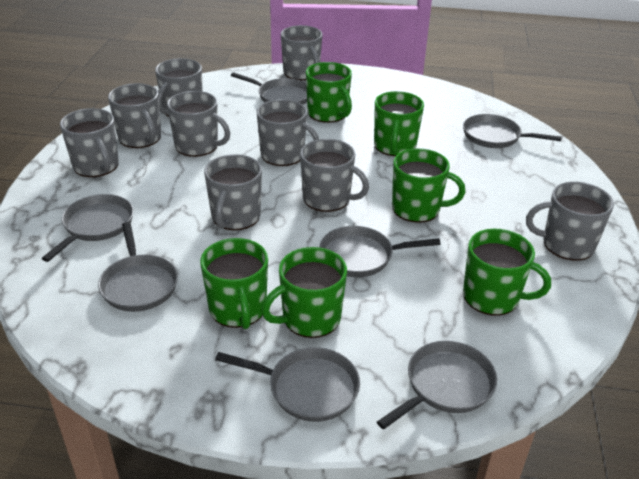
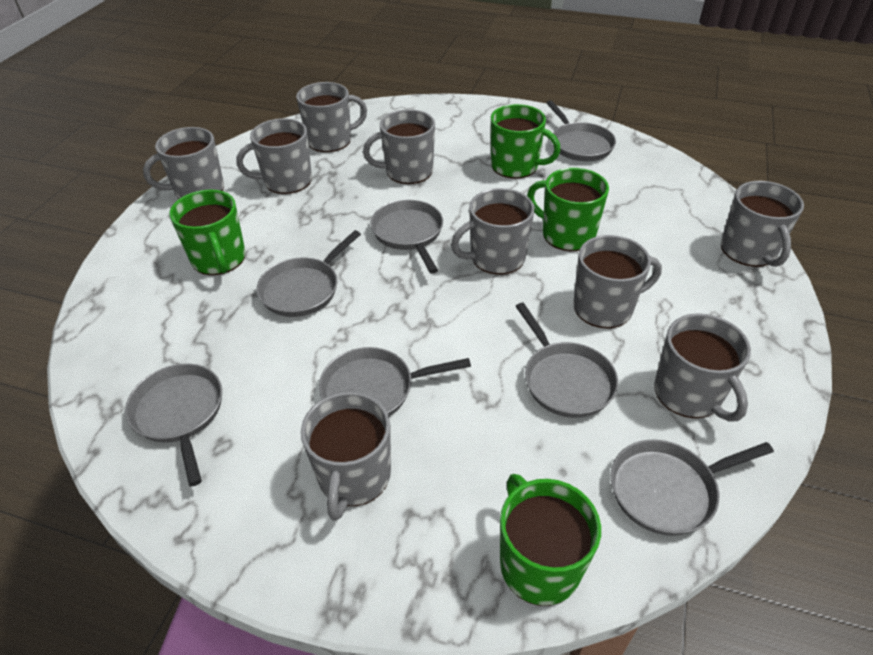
green mug: [200,238,268,329] [262,247,347,338] [306,62,352,123] [374,91,424,156] [392,148,465,223] [463,229,551,316] = 6 -> [169,190,246,275] [491,104,561,179] [500,474,601,606] [527,168,609,251] = 4

